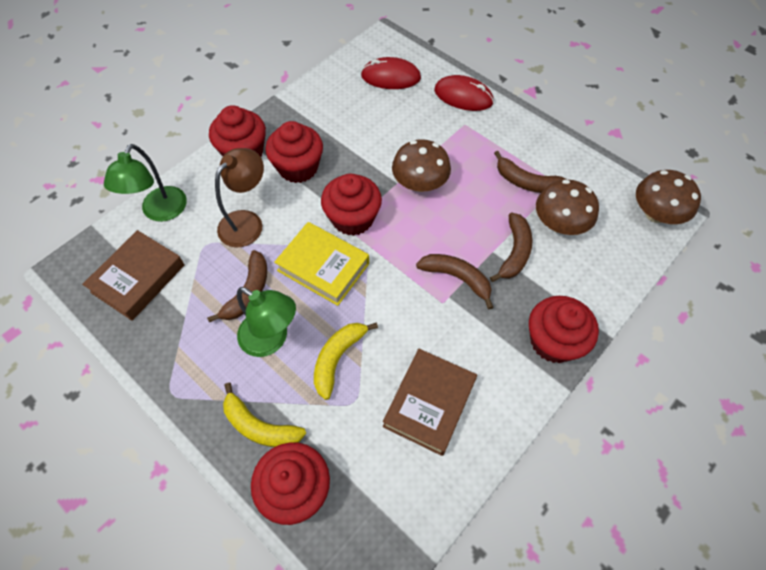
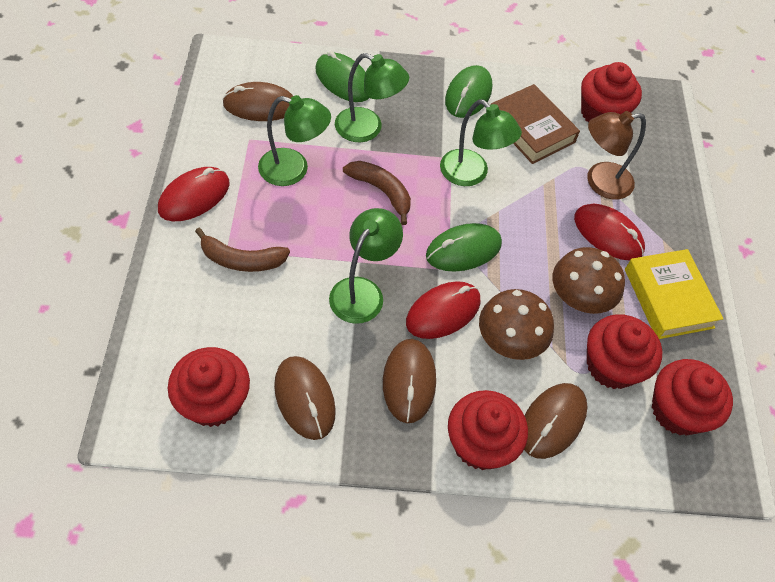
brown banana: [207,250,267,322] [416,254,494,309] [490,213,532,282] [494,151,566,193] = 4 -> [195,228,290,272] [343,161,411,225] = 2
brown book: [82,230,185,321] [383,348,477,456] = 2 -> [491,84,580,164] = 1
brown mouse: none = 0 -> [222,82,293,121] [274,356,336,440] [383,339,436,423] [524,383,587,459] = 4
brown mushroom: [392,139,451,192] [536,179,599,235] [636,170,701,224] = 3 -> [479,289,554,360] [552,247,625,314] = 2
green lamp: [104,144,187,222] [237,287,296,357] = 2 -> [258,95,331,186] [329,208,403,324] [335,53,409,142] [440,99,522,186] = 4
green mouse: none = 0 -> [316,51,369,102] [426,223,502,272] [445,65,492,118] = 3
red mouse: [361,57,421,89] [434,75,494,111] = 2 -> [158,167,230,221] [406,281,481,339] [574,204,645,260] = 3
yellow banana: [223,383,306,447] [314,323,378,400] = 2 -> none = 0

